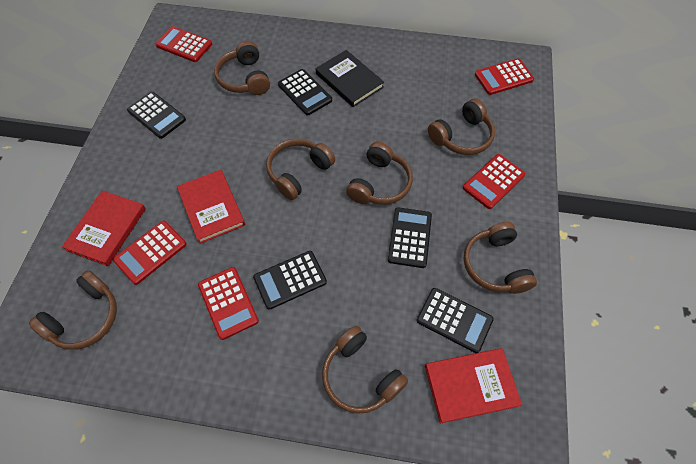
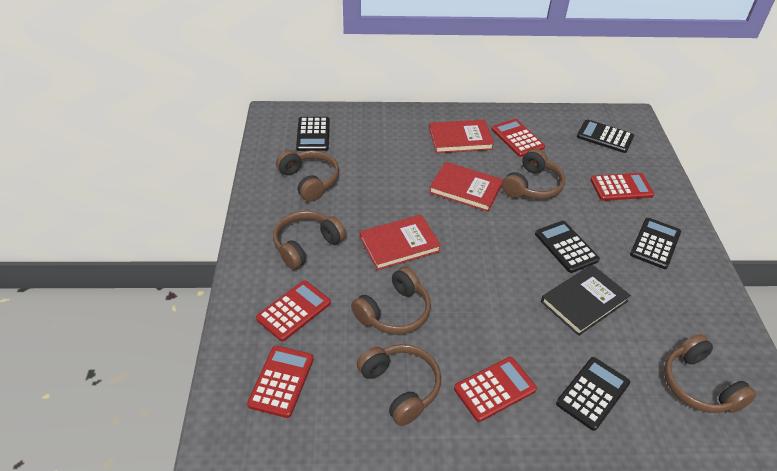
brown headphones: [29,270,117,350] [214,41,270,95] [266,138,335,200] [322,326,408,414] [346,142,413,205] [428,99,495,155] [463,222,537,294] = 7 -> [273,211,346,270] [276,150,339,202] [351,267,431,335] [357,344,441,426] [502,149,565,199] [664,334,756,413] = 6

